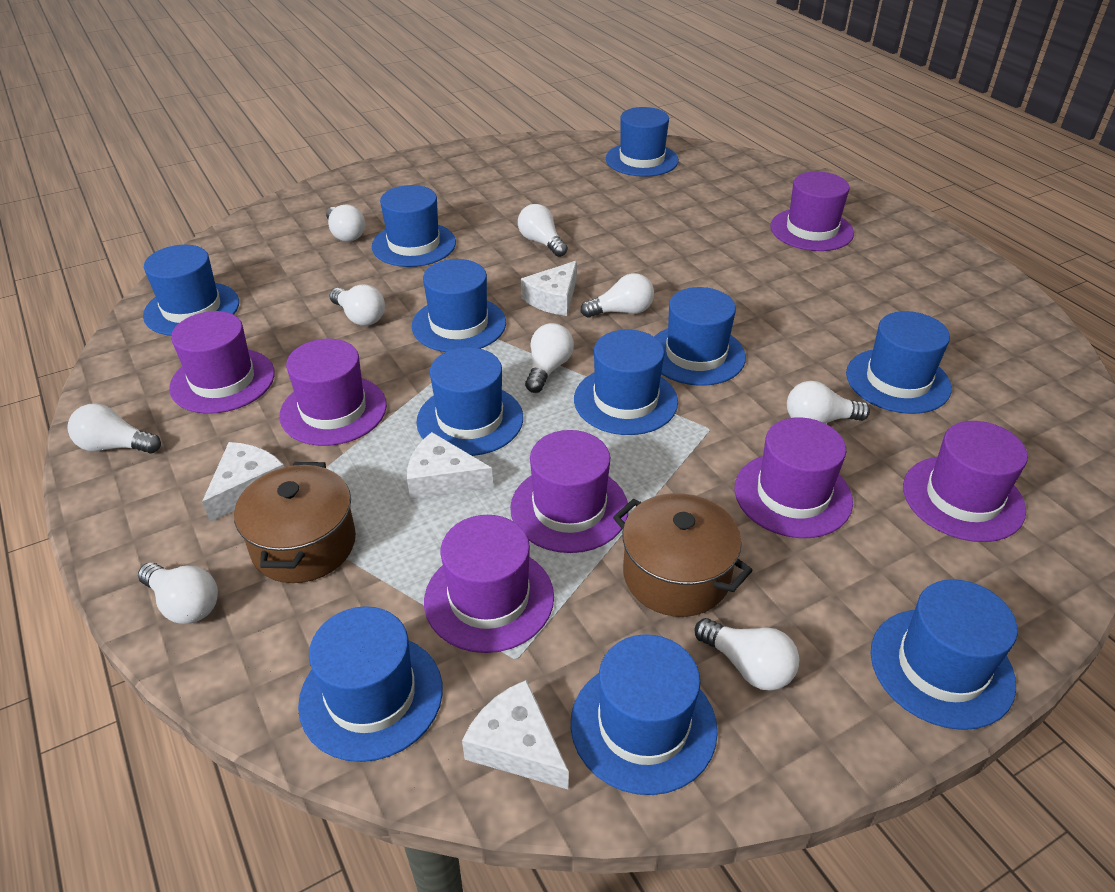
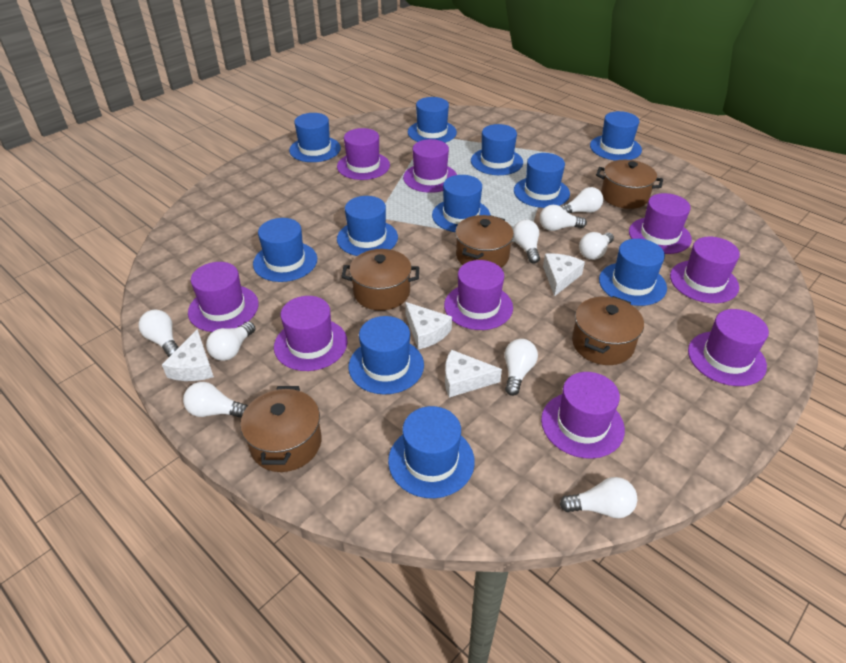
brown pot: [234,462,356,583] [613,493,753,617] = 2 -> [240,386,322,472] [342,249,419,310] [455,215,514,268] [572,296,644,365] [596,160,663,209] = 5
purple hat: [169,311,275,414] [279,339,387,446] [424,515,554,653] [510,430,628,553] [734,417,853,538] [770,171,854,251] [903,421,1028,542] = 7 -> [188,262,259,332] [274,296,347,371] [337,128,390,180] [403,139,457,193] [444,260,513,330] [541,372,625,459] [629,193,692,254] [670,237,740,303] [688,309,769,386] = 9

